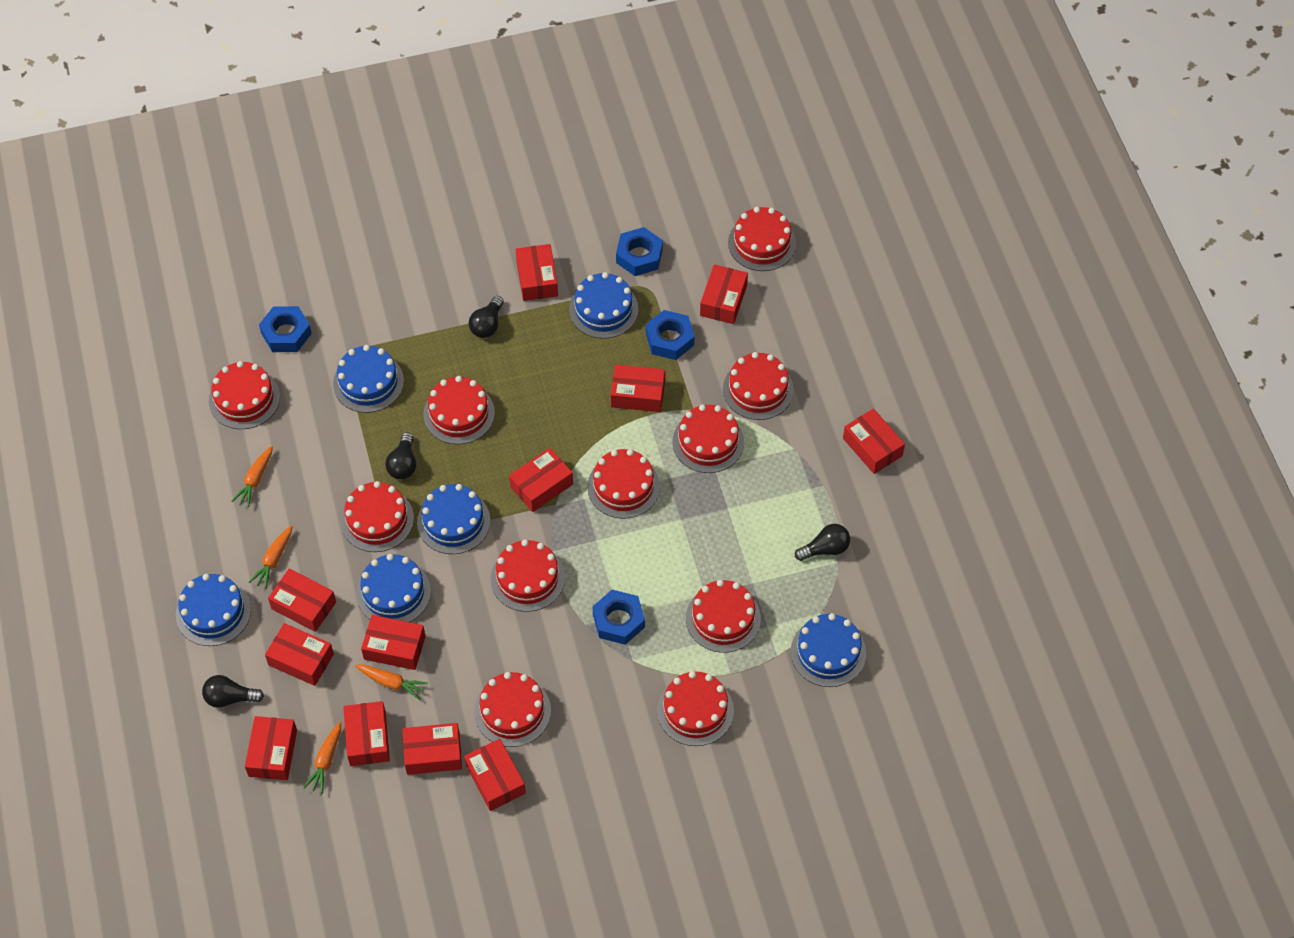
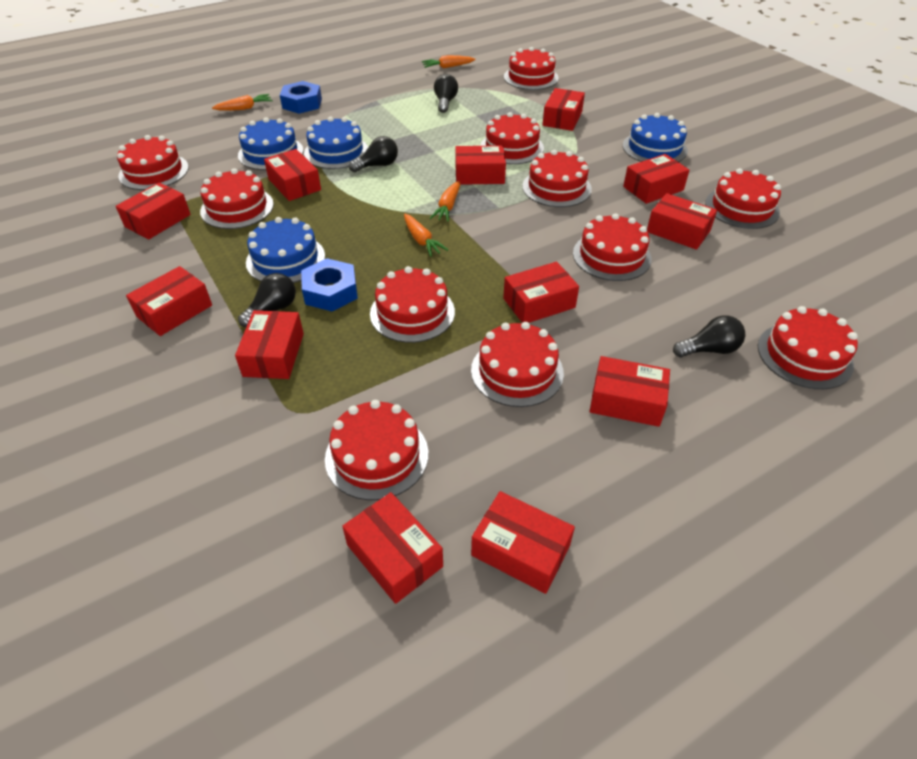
blue cake: [176,574,251,646] [333,345,404,413] [356,554,431,622] [417,484,490,554] [569,272,639,339] [791,613,866,687] = 6 -> [238,117,303,170] [246,217,325,283] [304,117,368,169] [623,113,688,162] = 4
blue nut: [259,306,312,352] [592,590,645,645] [616,227,663,276] [646,310,695,360] = 4 -> [280,81,322,114] [301,258,358,312] = 2

